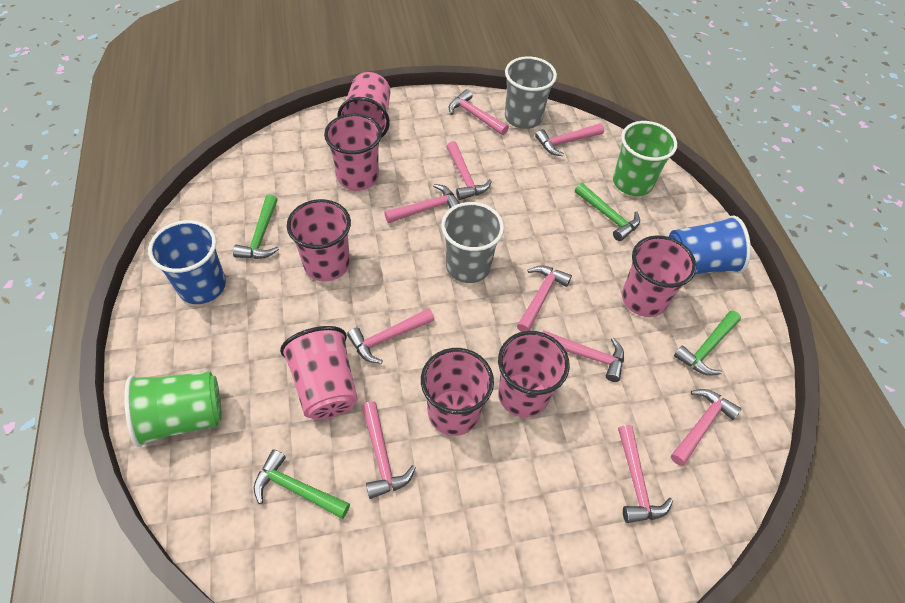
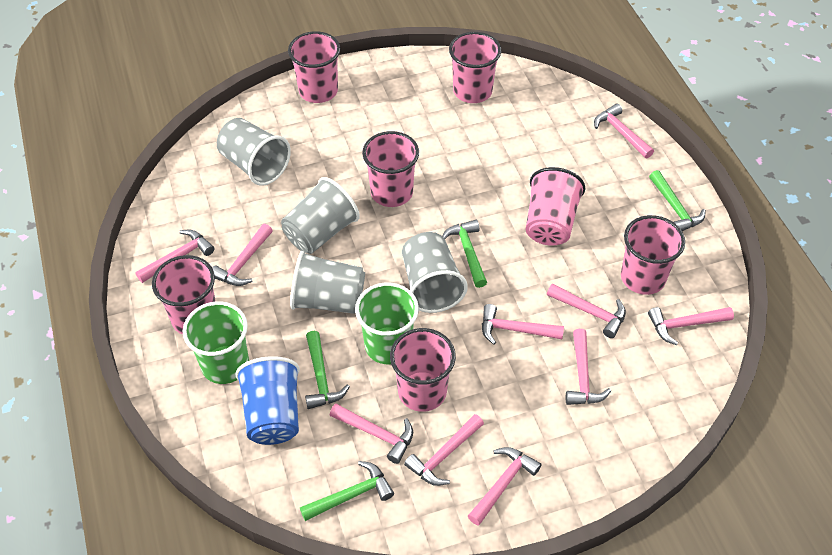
blue cup: [148,220,226,304] [668,216,751,274] = 2 -> [235,356,300,445] = 1
grey cup: [441,202,504,283] [505,56,557,129] = 2 -> [217,118,291,186] [281,177,360,254] [290,251,365,314] [402,232,468,313] = 4

